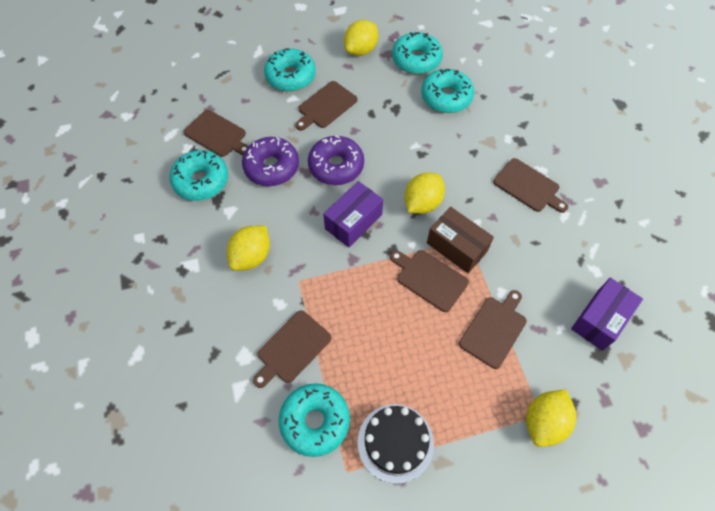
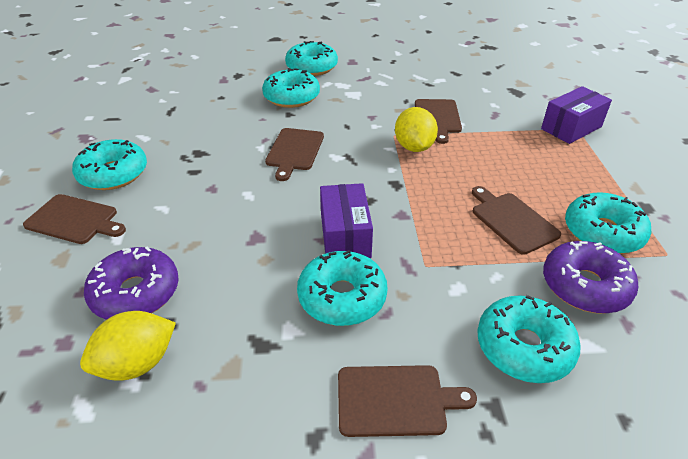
black cake: [358,404,434,484] = 1 -> none = 0
brown box: [427,207,494,273] = 1 -> none = 0
brown cutting board: [184,110,248,157] [253,310,332,388] [295,81,357,131] [390,250,469,312] [459,290,527,369] [493,158,568,213] = 6 -> [23,194,126,244] [265,128,324,181] [338,365,477,437] [415,99,462,144] [472,186,561,255] = 5
turquoise donut: [169,150,228,201] [264,48,316,91] [279,383,350,457] [392,32,443,74] [421,69,474,113] = 5 -> [72,139,147,190] [262,68,320,108] [285,41,338,76] [297,250,388,326] [477,295,581,383] [565,192,652,254] = 6
yellow lemon: [227,226,270,271] [344,20,378,56] [404,173,445,214] [526,389,576,447] = 4 -> [80,311,176,381] [395,107,438,152] = 2

